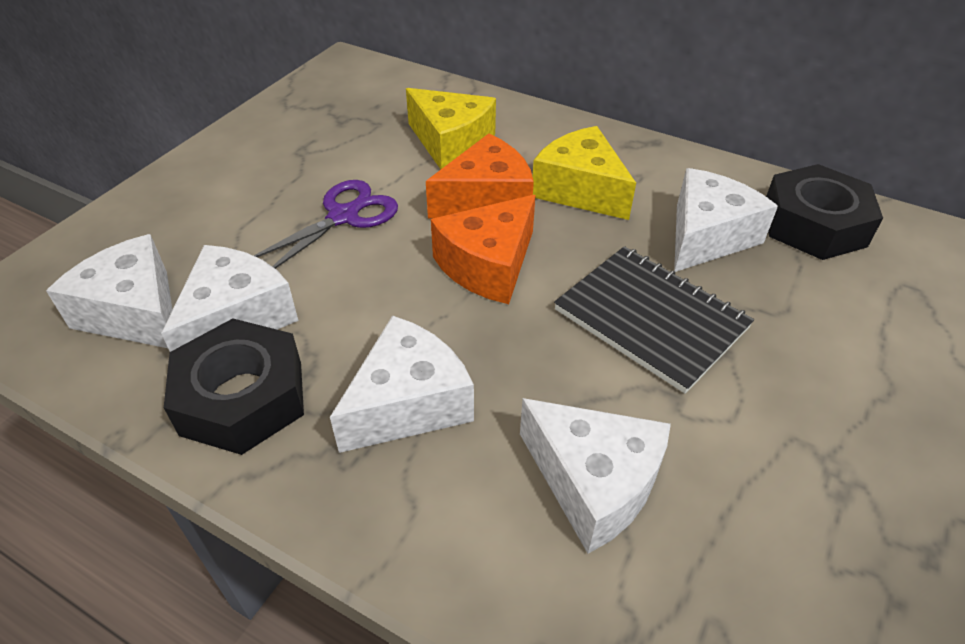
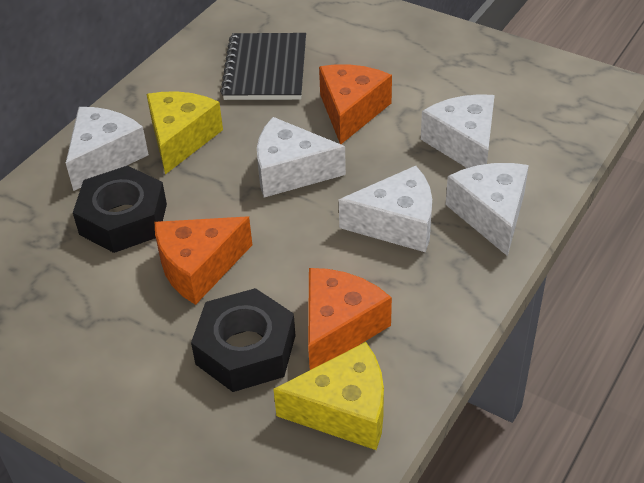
orange cheese: [426,134,534,218] [431,195,536,304] = 2 -> [155,217,252,305] [308,268,392,370] [319,64,392,144] = 3
purple scissors: [254,180,398,269] = 1 -> none = 0

